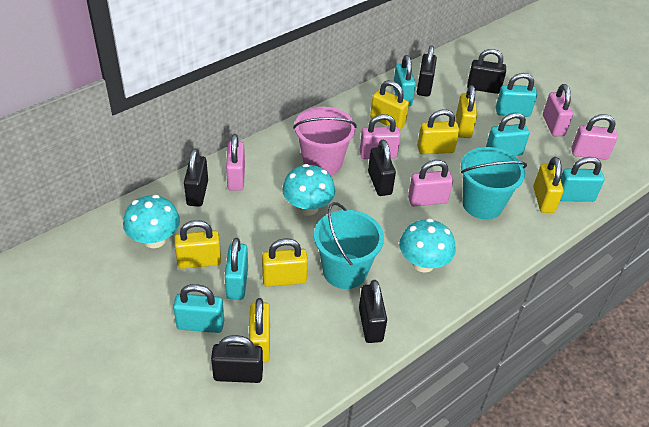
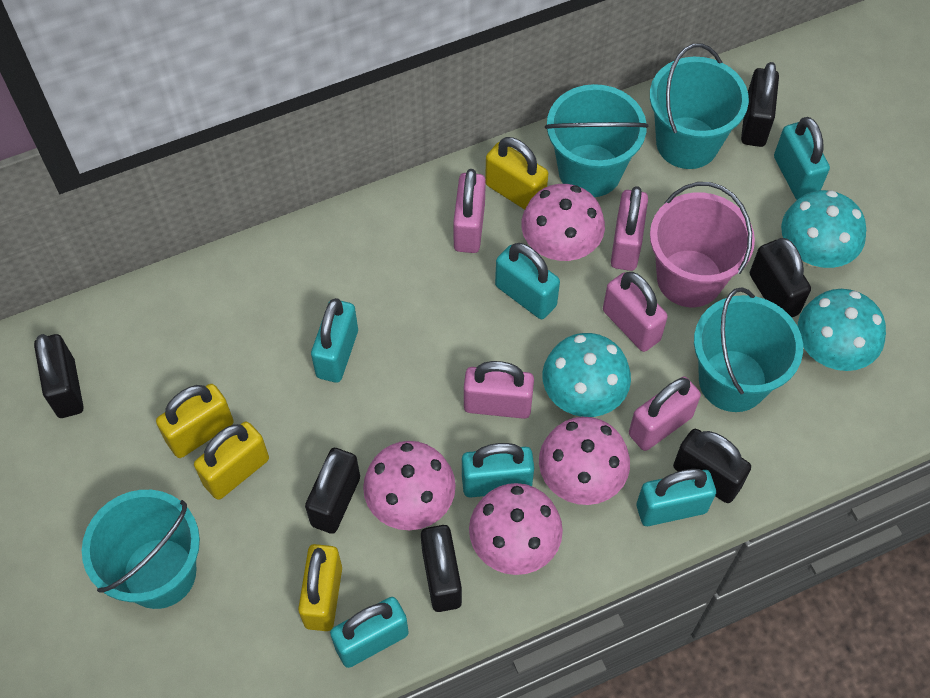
pink mushroom: none = 0 -> [363,441,456,530] [469,483,563,575] [521,184,605,261] [539,417,630,505] = 4
turquoise bucket: [314,202,384,289] [461,147,527,219] = 2 -> [82,490,200,609] [545,84,648,197] [650,43,749,169] [694,287,803,412] = 4
yellow padlock: [174,220,221,269] [249,298,270,362] [262,238,308,287] [370,80,409,130] [417,109,459,154] [456,85,477,138] [533,157,564,213] = 7 -> [156,384,234,458] [194,422,269,500] [298,544,342,631] [485,137,548,210] = 4

